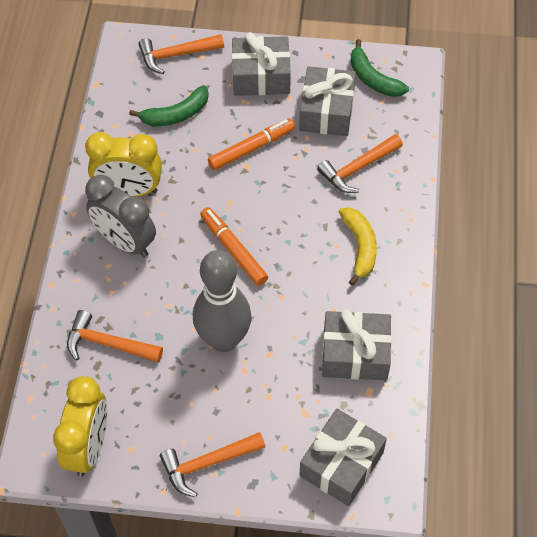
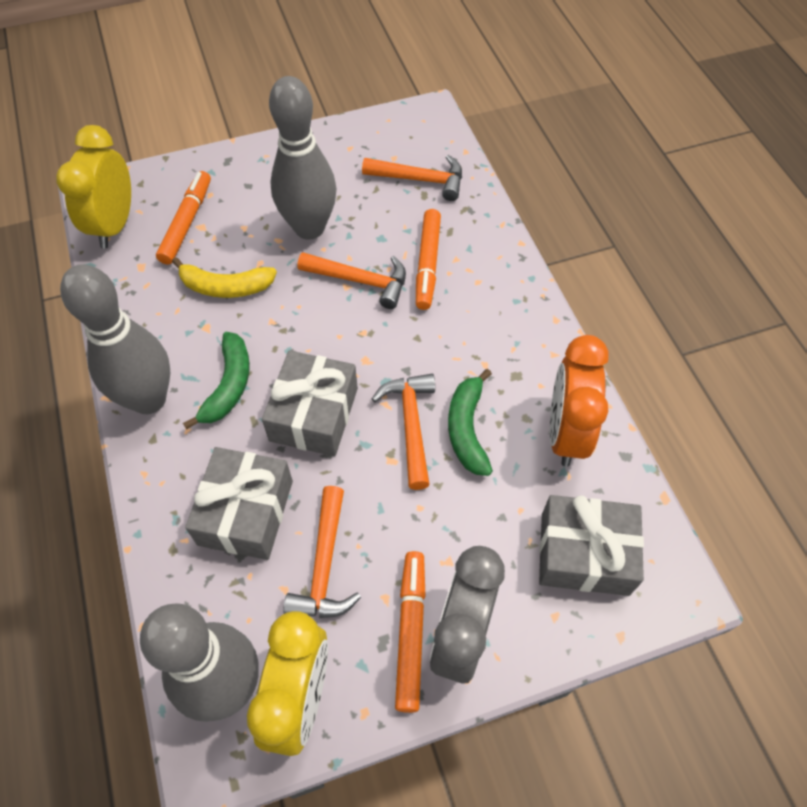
grey bowling pin: [193,250,252,352] = 1 -> [60,264,170,414] [140,603,259,722] [269,76,337,240] = 3
grey gift: [232,32,291,96] [299,66,356,136] [299,409,387,506] [322,309,392,380] = 4 -> [185,447,293,560] [262,350,358,456] [539,495,644,596] = 3
orange clock: none = 0 -> [550,335,609,467] = 1
orange marker: [200,207,268,286] [208,119,295,171] = 2 -> [156,171,211,265] [395,551,426,713] [416,209,441,310] = 3

